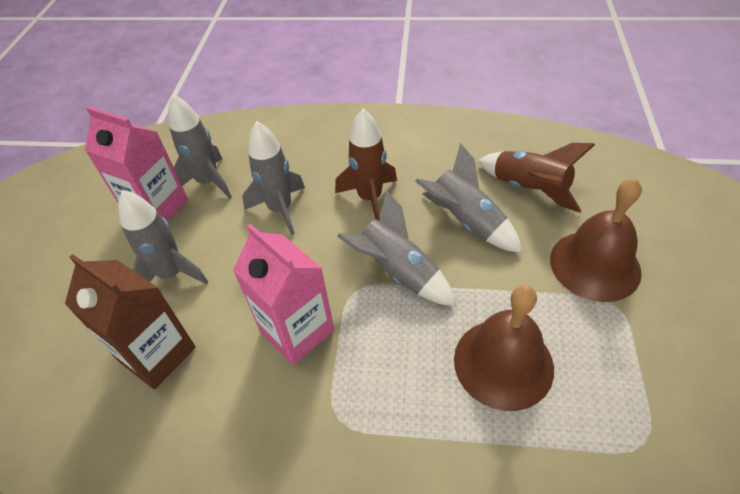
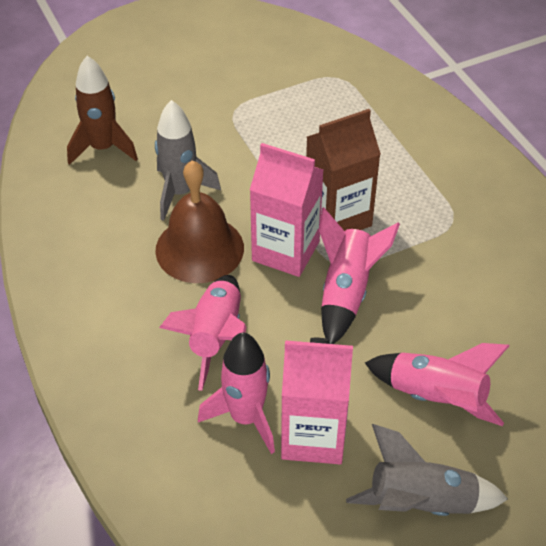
brown bell: [454,285,554,411] [550,178,642,302] = 2 -> [155,160,244,283] = 1
brown rocket: [335,109,397,221] [477,143,595,213] = 2 -> [67,56,138,165] = 1
grey rocket: [118,190,208,285] [168,94,232,199] [242,121,305,235] [337,190,456,306] [415,143,522,253] = 5 -> [155,100,221,221] [346,424,508,516] = 2
pink rocket: none = 0 -> [159,275,246,391] [198,332,275,454] [319,207,400,344] [365,343,510,426] = 4

